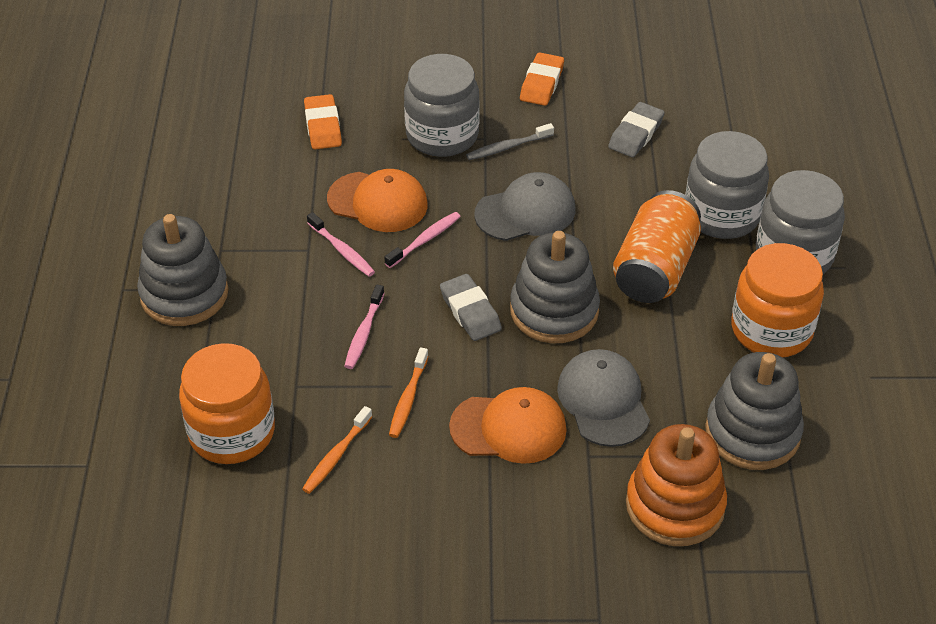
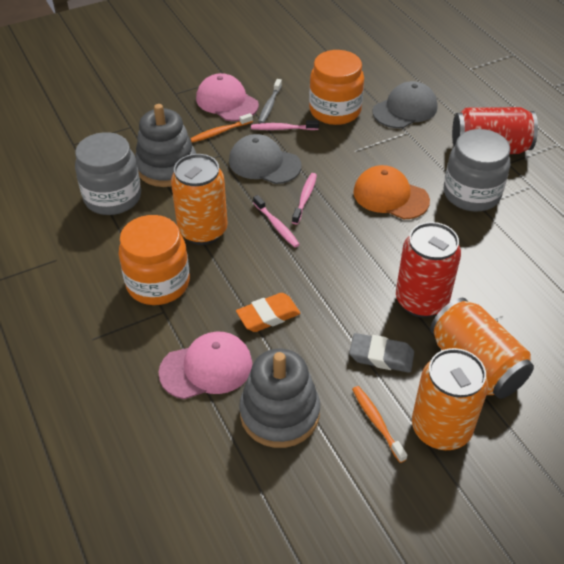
grey eraser: [440,274,502,341] [608,102,665,157] = 2 -> [349,333,414,373] = 1
grey jar: [404,54,480,157] [685,131,769,239] [756,170,845,274] = 3 -> [75,132,141,215] [444,129,511,212] = 2
grey stacking toy: [137,214,228,326] [510,231,600,343] [705,352,804,470] = 3 -> [135,104,196,187] [239,349,320,448] = 2
orange can: [613,190,701,303] = 1 -> [171,154,228,245] [412,348,488,450] [430,298,534,399] = 3
orange cap: [327,169,428,232] [449,387,567,464] = 2 -> [353,165,430,219] = 1
orange eraser: [304,94,342,149] [520,52,564,106] = 2 -> [236,293,301,332] = 1
orange stacking toy: [626,424,727,546] = 1 -> none = 0
pink cap: none = 0 -> [159,331,252,399] [196,73,259,121] = 2
red can: none = 0 -> [396,222,461,318] [452,107,538,154] = 2

